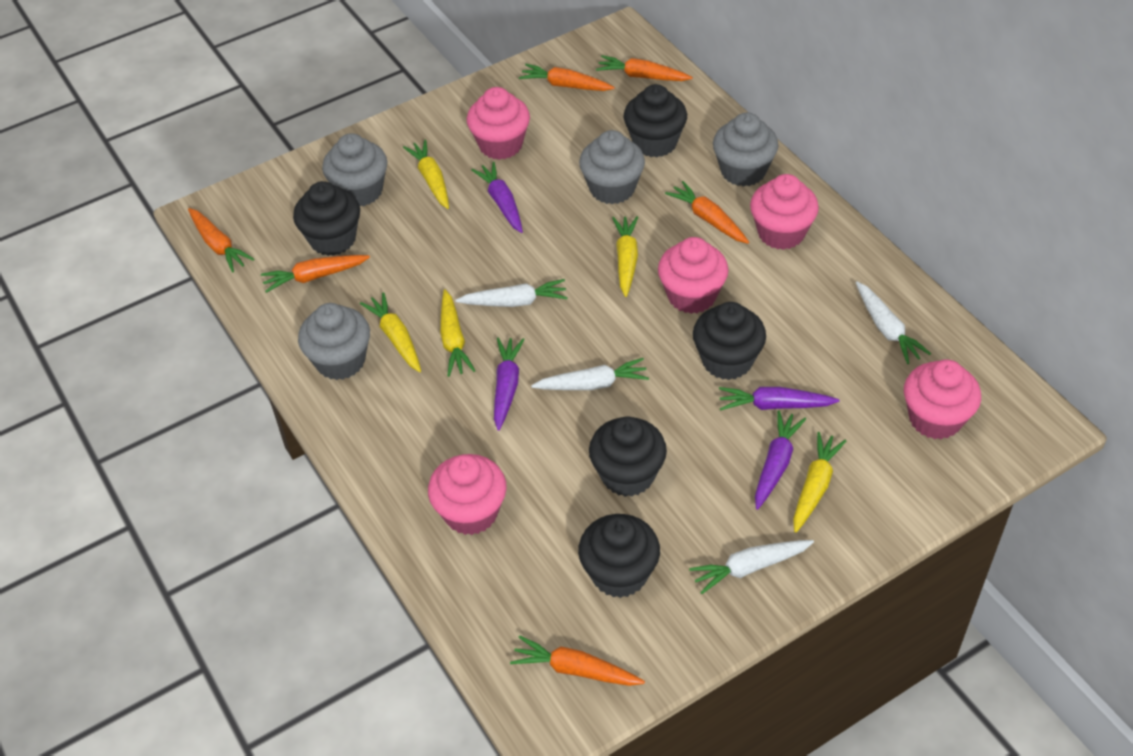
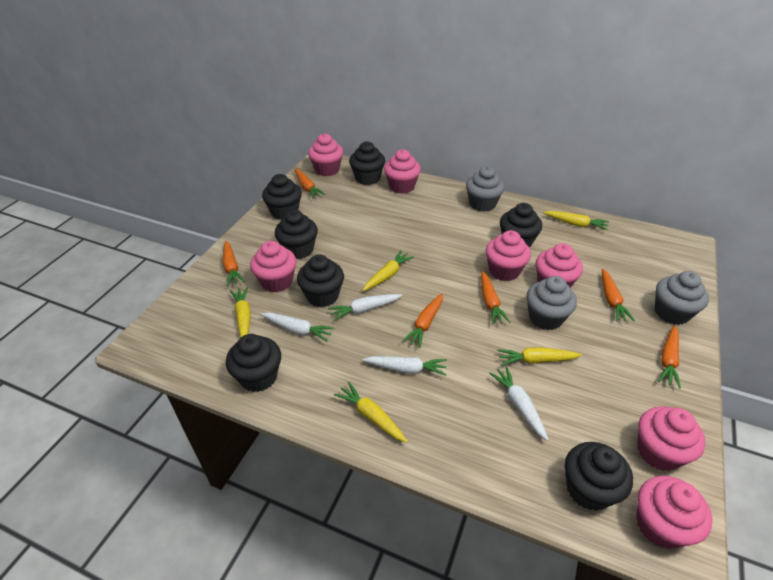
black cupcake: [293,181,360,256] [578,514,660,598] [589,417,667,497] [623,84,687,157] [693,302,766,380] = 5 -> [226,334,281,392] [262,174,302,220] [275,210,318,259] [297,255,344,307] [349,141,385,185] [500,203,542,248] [565,442,633,511] = 7
grey cupcake: [298,303,370,380] [322,133,387,206] [579,130,645,204] [713,112,778,187] = 4 -> [466,166,505,212] [527,276,577,330] [655,271,709,325] = 3
pink cupcake: [428,454,507,535] [467,87,530,160] [658,237,728,314] [750,174,819,250] [904,359,981,440] = 5 -> [250,241,297,292] [308,133,343,176] [384,149,421,194] [486,230,531,281] [536,243,583,288] [636,476,712,549] [637,406,706,471] = 7
purple carrot: [471,162,523,233] [494,338,525,431] [719,387,840,410] [755,410,806,510] = 4 -> none = 0

